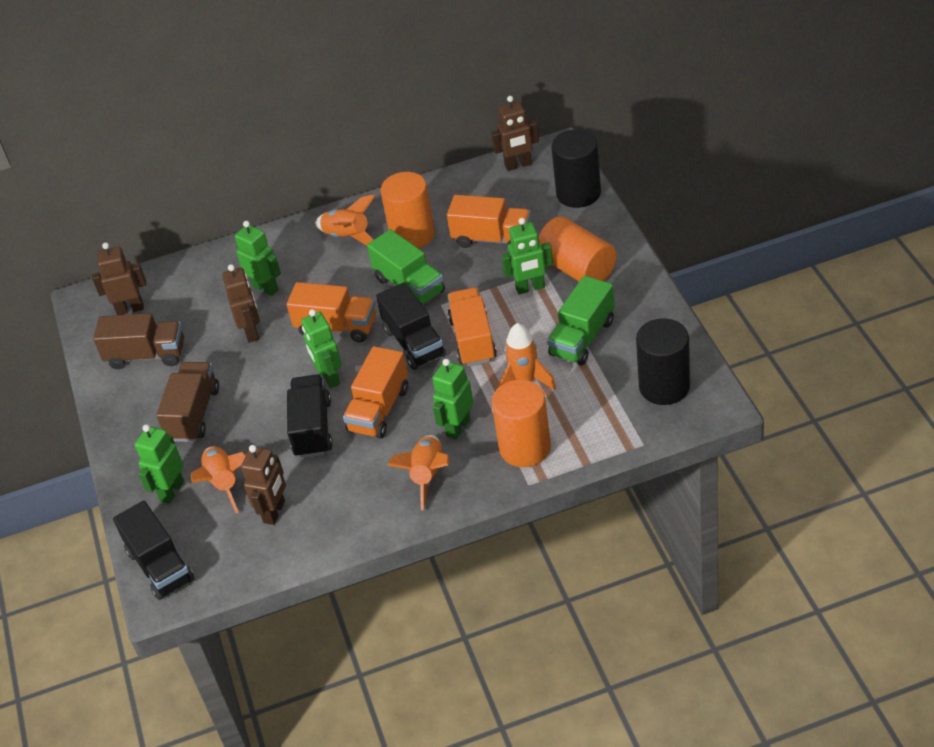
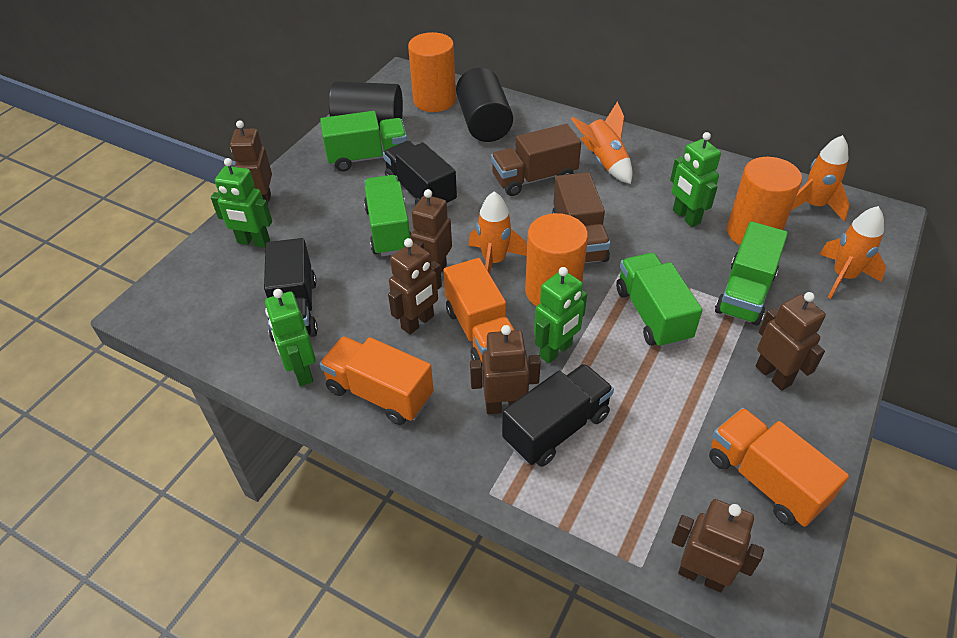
brown robot: [92,242,146,315] [222,264,260,343] [241,445,286,525] [491,96,539,171] = 4 -> [230,120,272,204] [388,238,442,335] [411,189,452,273] [470,325,541,414] [672,499,764,592] [756,292,826,391] = 6
green robot: [135,424,184,504] [235,221,281,296] [301,309,342,389] [432,359,474,440] [501,218,553,294] = 5 -> [211,158,272,248] [265,289,316,386] [534,267,587,364] [670,132,721,227] = 4
green truck: [367,229,445,304] [547,276,615,365] = 2 -> [320,111,407,172] [364,175,411,256] [616,253,702,348] [715,221,788,326] = 4
orange truck: [287,282,376,342] [343,346,408,439] [447,195,531,248] [448,287,497,367] = 4 -> [319,336,434,425] [444,258,515,365] [709,408,849,527] = 3

